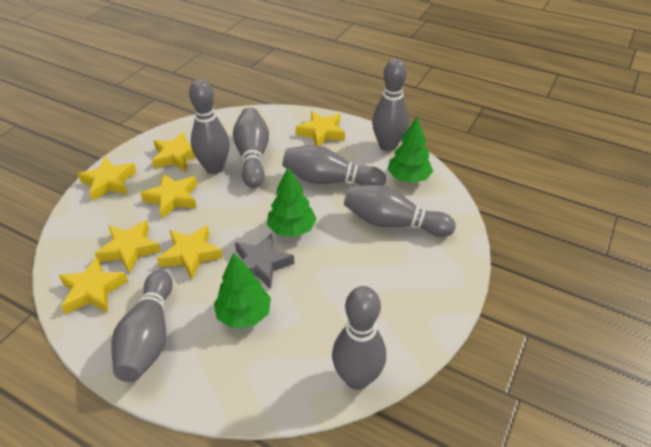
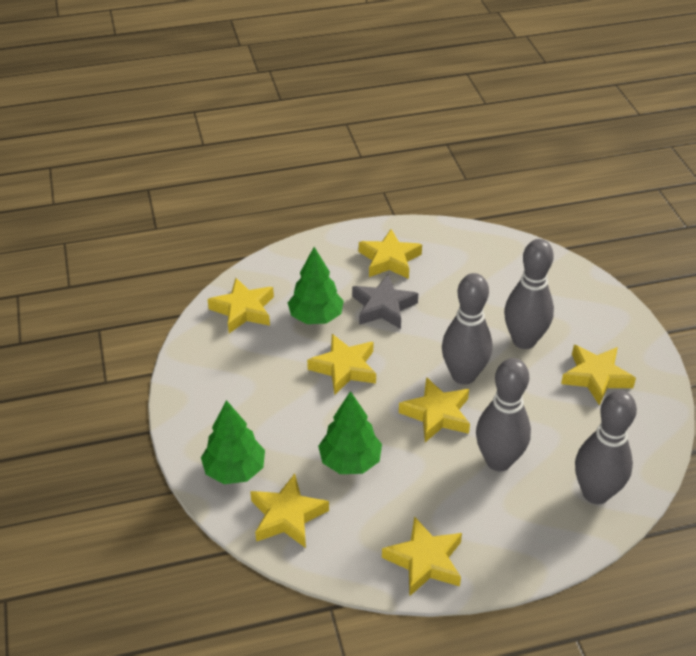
grey bowling pin: [111,270,173,382] [189,79,230,174] [233,107,269,188] [282,145,386,185] [332,286,386,390] [344,185,456,237] [372,58,409,151] = 7 -> [442,273,492,385] [476,358,531,471] [504,239,554,349] [575,390,637,504] = 4

